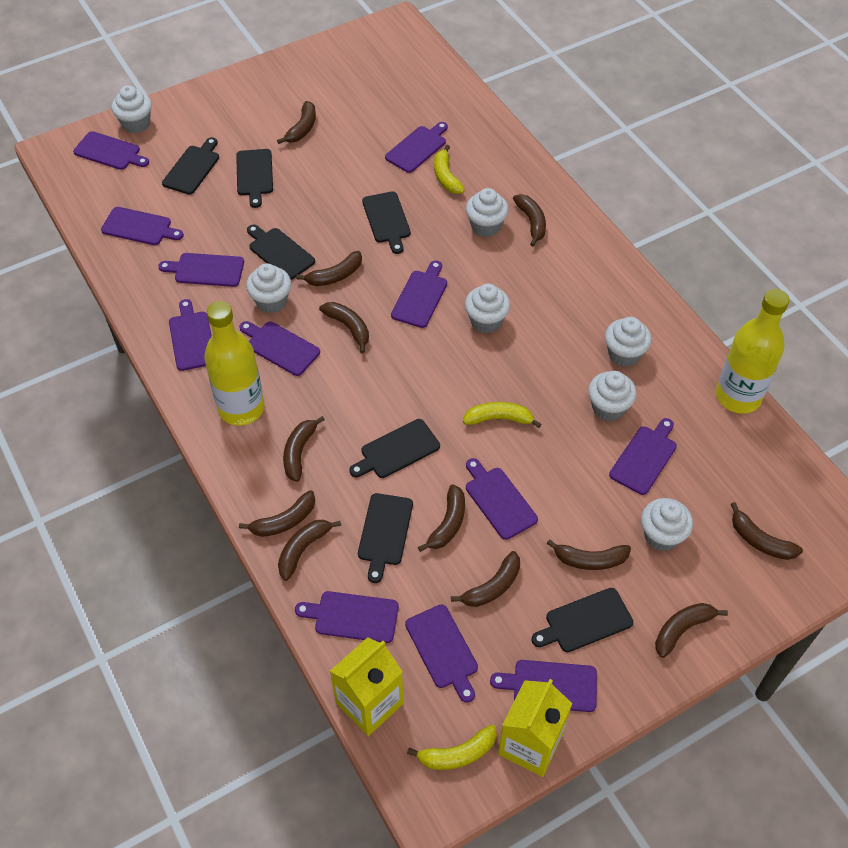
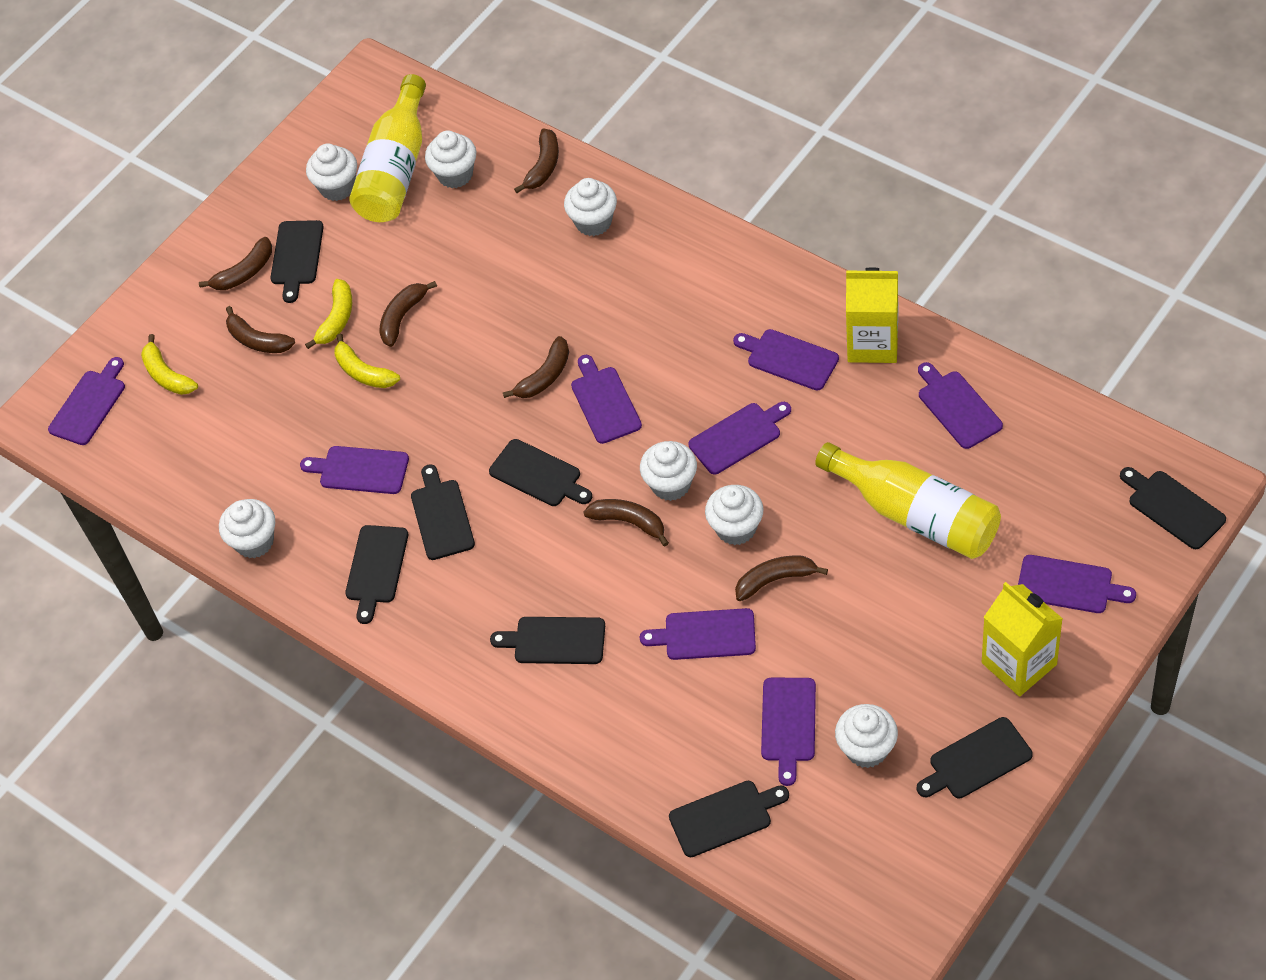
black cutting board: [162,137,219,195] [236,149,273,208] [247,224,315,280] [349,419,440,478] [358,493,413,583] [362,192,411,254] [531,588,633,652] = 7 -> [270,220,324,303] [345,525,408,624] [411,464,475,560] [489,439,592,506] [490,617,605,664] [669,781,789,857] [917,717,1033,798] [1120,467,1226,549] = 8
brown banana: [239,490,315,537] [277,101,316,144] [278,520,341,581] [283,416,325,482] [296,251,362,286] [319,302,369,353] [418,484,465,552] [451,551,520,607] [513,194,546,247] [546,539,631,570] [655,603,728,658] [731,502,803,560] = 12 -> [199,237,272,290] [226,306,295,353] [379,281,437,347] [503,336,569,398] [514,128,559,193] [583,499,669,547] [735,555,828,601] = 7
purple cutting board: [73,131,149,170] [101,207,184,245] [158,253,244,287] [169,299,212,371] [239,321,320,376] [295,591,399,643] [385,122,448,173] [391,260,447,328] [405,604,478,703] [466,458,538,540] [490,660,597,712] [609,418,677,495] = 12 -> [48,357,125,445] [300,446,409,494] [571,355,642,444] [640,608,756,660] [688,402,791,474] [733,329,839,390] [761,678,816,786] [918,362,1003,449] [1018,555,1136,613] = 9

